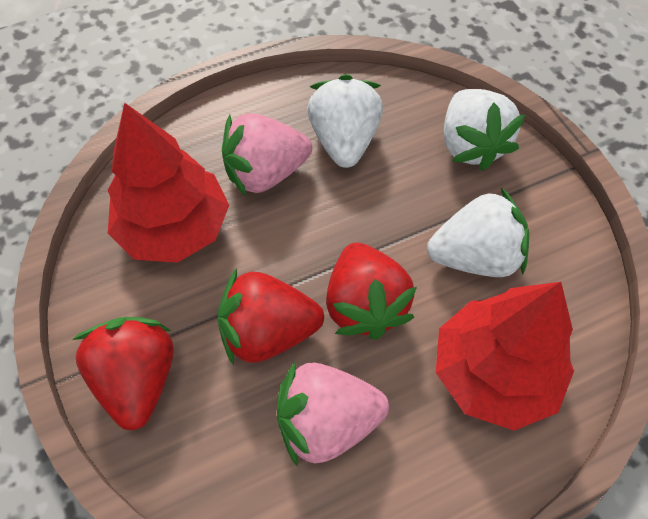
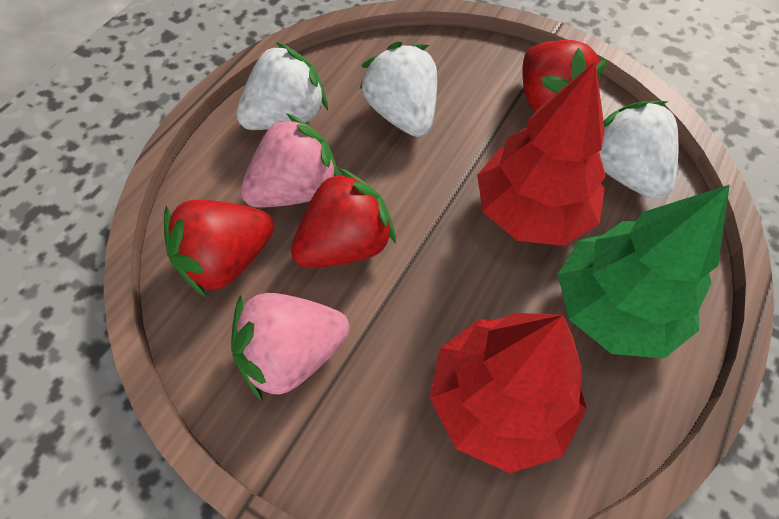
green tree: none = 0 -> [557,185,730,359] = 1

